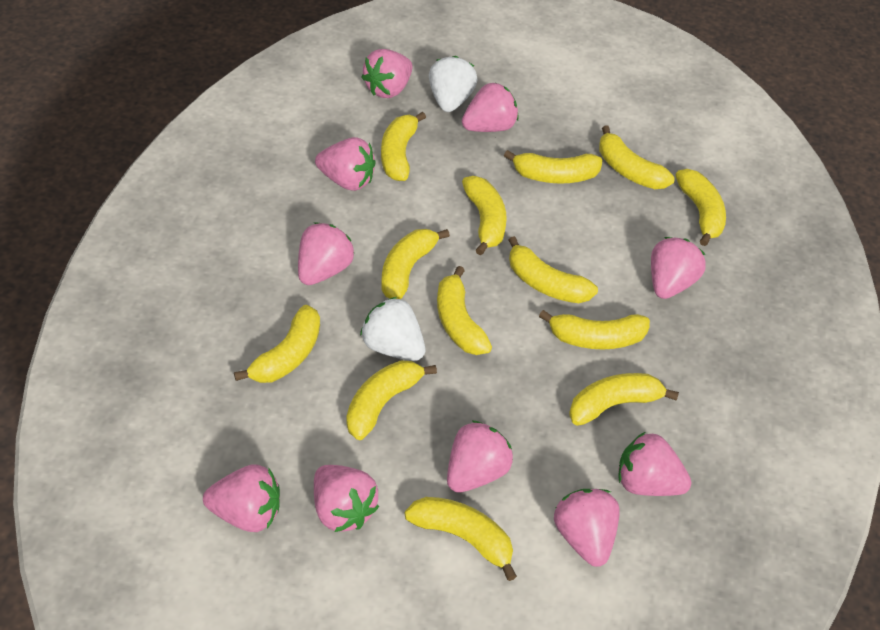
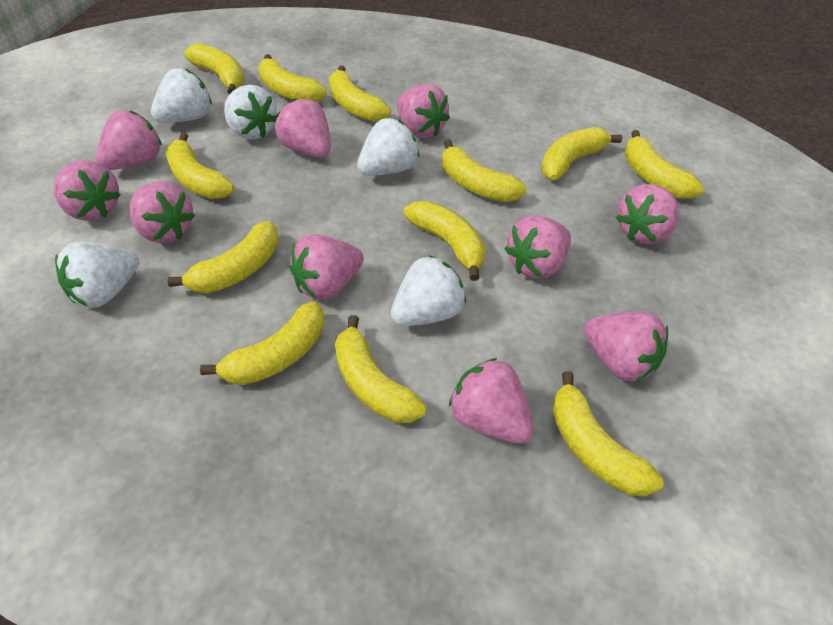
white strawberry: [360,297,425,361] [429,56,478,112] = 2 -> [55,242,139,308] [151,68,212,123] [224,85,277,140] [357,118,419,176] [391,255,466,326] = 5
yellow banana: [234,305,320,383] [346,360,437,440] [381,112,426,181] [381,229,450,299] [404,497,517,581] [437,266,492,355] [462,176,507,255] [504,150,602,184] [509,236,598,303] [539,310,650,349] [569,373,679,426] [599,126,675,189] [675,169,726,246] = 13 -> [166,133,234,199] [167,221,279,293] [184,43,245,95] [200,302,324,385] [258,54,327,102] [329,66,391,122] [335,315,427,423] [403,201,486,281] [442,140,526,202] [541,127,622,180] [552,371,664,497] [624,130,704,199] = 12

